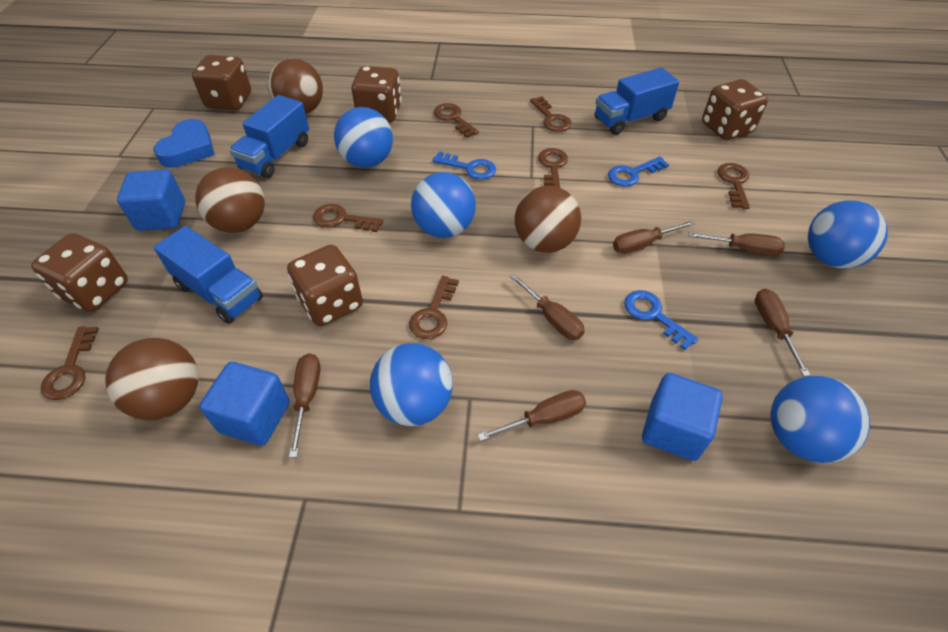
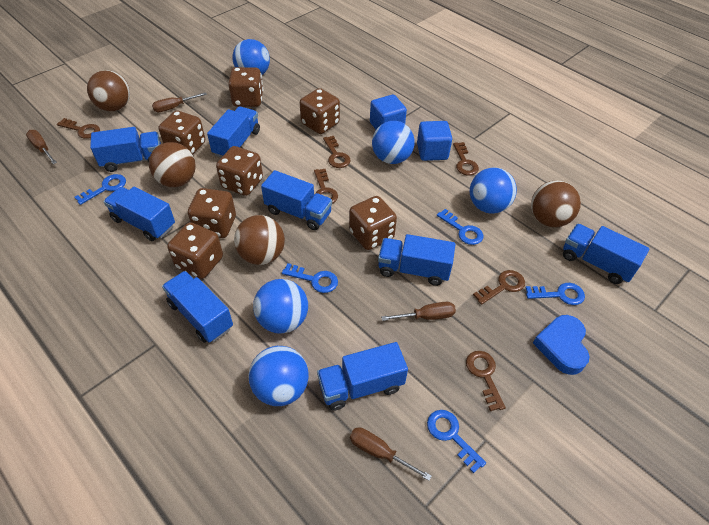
blue cube: [117,170,185,231] [199,362,290,446] [642,373,723,461] = 3 -> [370,94,407,129] [417,121,452,161] = 2
blue key: [432,151,496,180] [608,156,669,187] [624,290,698,350] = 3 -> [75,174,126,205] [282,263,338,293] [427,410,486,473] [437,209,484,245] [525,283,585,305] = 5
blue truck: [154,226,263,324] [229,95,309,178] [595,67,679,135] = 3 -> [90,127,161,172] [103,187,175,241] [162,271,233,343] [207,106,260,158] [261,170,332,230] [317,342,408,411] [378,234,456,286] [563,224,649,284] = 8
brown dice: [31,233,128,312] [192,55,251,110] [287,245,363,326] [351,66,402,122] [702,79,768,140] = 5 -> [159,111,205,155] [167,222,223,279] [188,188,236,238] [216,146,263,196] [228,67,263,107] [300,88,340,134] [349,196,397,250] = 7
brown key: [41,326,99,400] [313,204,383,232] [409,276,459,339] [434,103,479,138] [530,96,572,132] [538,148,568,188] [718,163,750,209] = 7 -> [57,118,100,139] [314,169,338,204] [323,136,350,168] [453,142,479,176] [466,351,506,411] [473,270,525,305] = 6
brown screwdriver: [289,353,320,458] [478,390,586,441] [509,273,585,340] [613,220,695,254] [688,232,785,255] [755,289,810,376] = 6 -> [26,130,57,164] [152,92,207,112] [350,427,432,481] [381,302,456,321] = 4

